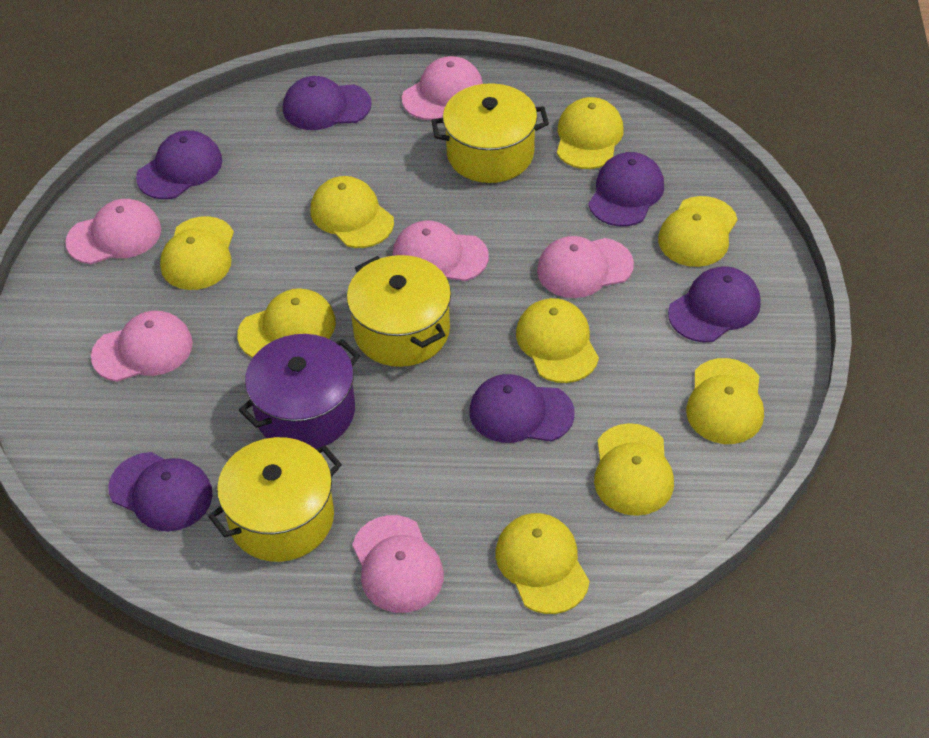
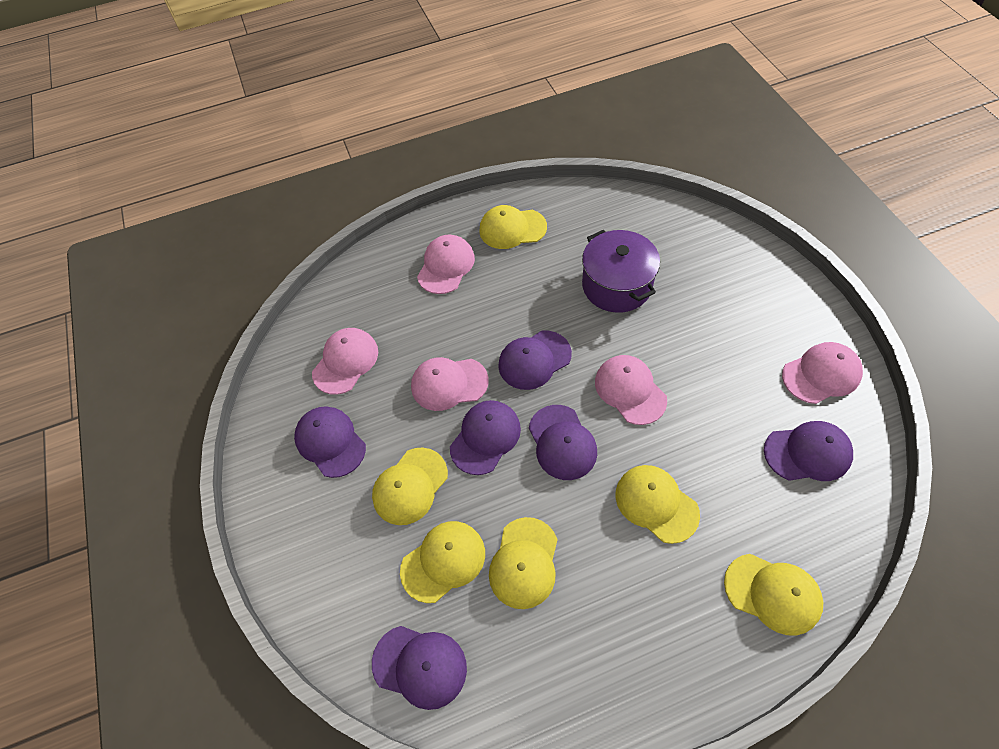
pink cap: [65,199,161,264] [91,311,193,382] [352,515,444,613] [393,221,489,281] [402,56,483,120] [537,236,634,298] = 6 -> [312,328,378,395] [411,357,489,411] [417,235,475,294] [595,355,667,425] [782,342,863,404] = 5
yellow cap: [160,216,234,290] [237,288,336,358] [310,176,394,248] [496,513,590,614] [516,298,599,383] [557,97,624,169] [594,423,674,516] [658,196,738,267] [686,358,764,444] = 9 -> [372,448,448,525] [400,521,485,603] [479,205,547,249] [489,517,558,609] [615,465,700,544] [724,554,823,636] = 6
yellow pot: [208,437,342,562] [347,255,451,367] [431,83,549,183] = 3 -> none = 0

